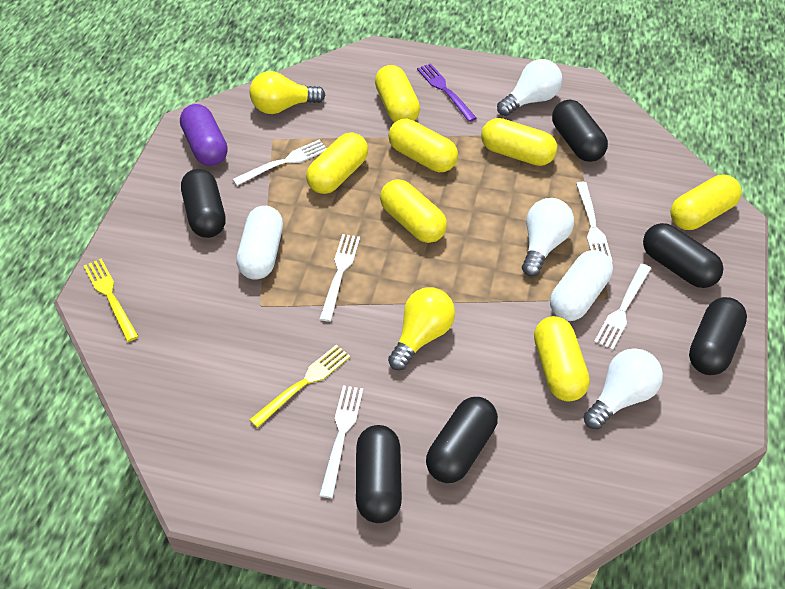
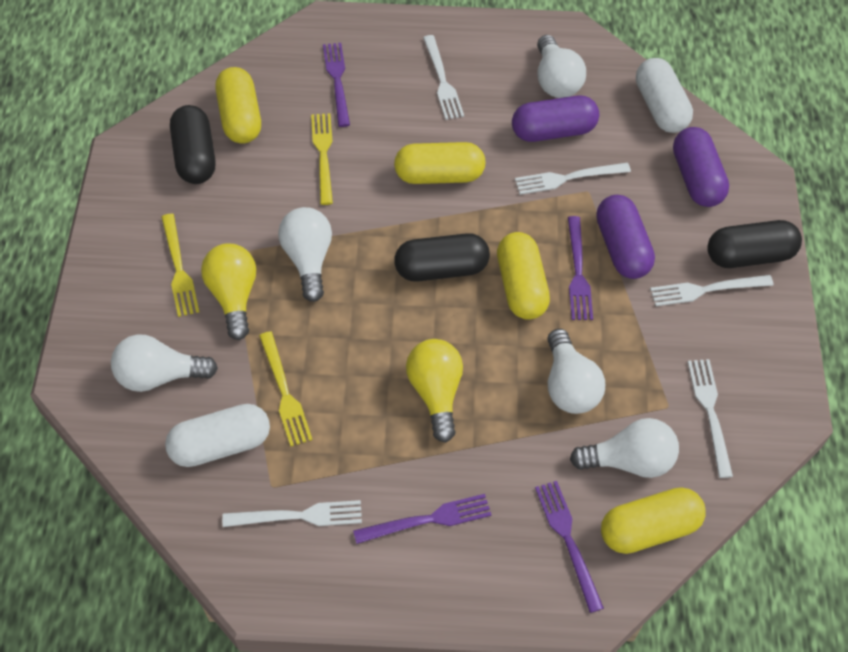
black capsule: [181,169,226,238] [356,425,402,523] [426,397,498,483] [552,100,608,162] [643,223,723,288] [689,297,747,375] = 6 -> [170,105,216,184] [394,233,490,282] [707,220,802,268] = 3
purple capsule: [180,104,228,166] = 1 -> [512,96,599,142] [596,195,655,279] [673,127,729,207] = 3
purple fork: [417,63,477,122] = 1 -> [323,43,350,127] [353,494,491,544] [535,481,604,613] [568,216,593,320] = 4
white light bulb: [497,59,562,116] [522,198,574,277] [584,348,663,429] = 3 -> [111,335,218,392] [278,207,332,302] [537,35,586,98] [547,329,605,414] [570,418,679,478] = 5
yellow capsule: [306,133,368,194] [375,65,420,122] [380,179,447,243] [388,119,458,172] [481,118,557,166] [534,316,590,402] [670,174,742,230] = 7 -> [215,67,261,144] [394,142,486,184] [497,232,550,320] [601,487,706,554] = 4
yellow fork: [84,259,139,342] [249,344,350,428] = 2 -> [161,214,199,317] [259,331,312,446] [311,113,333,205] = 3

